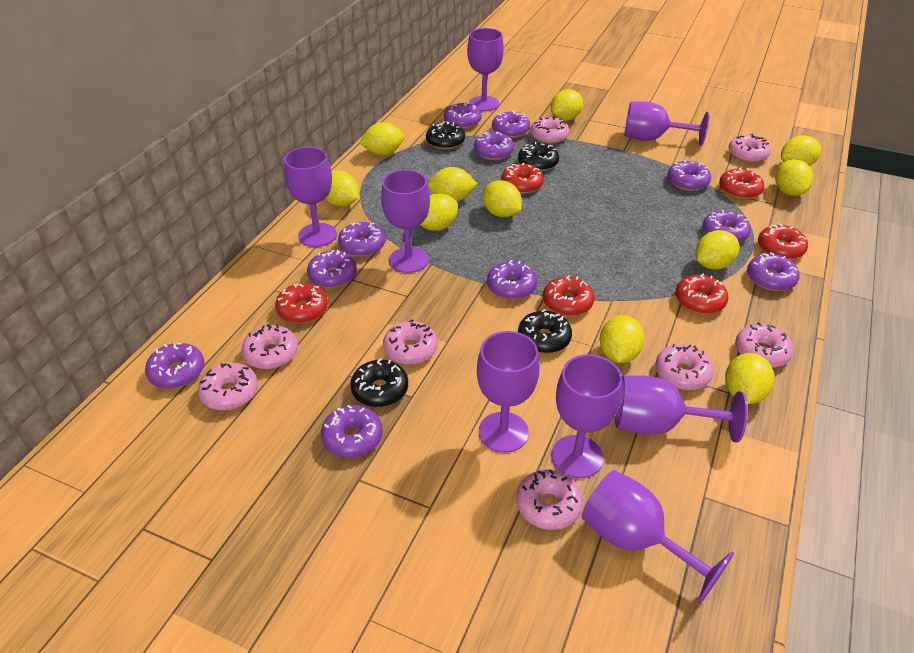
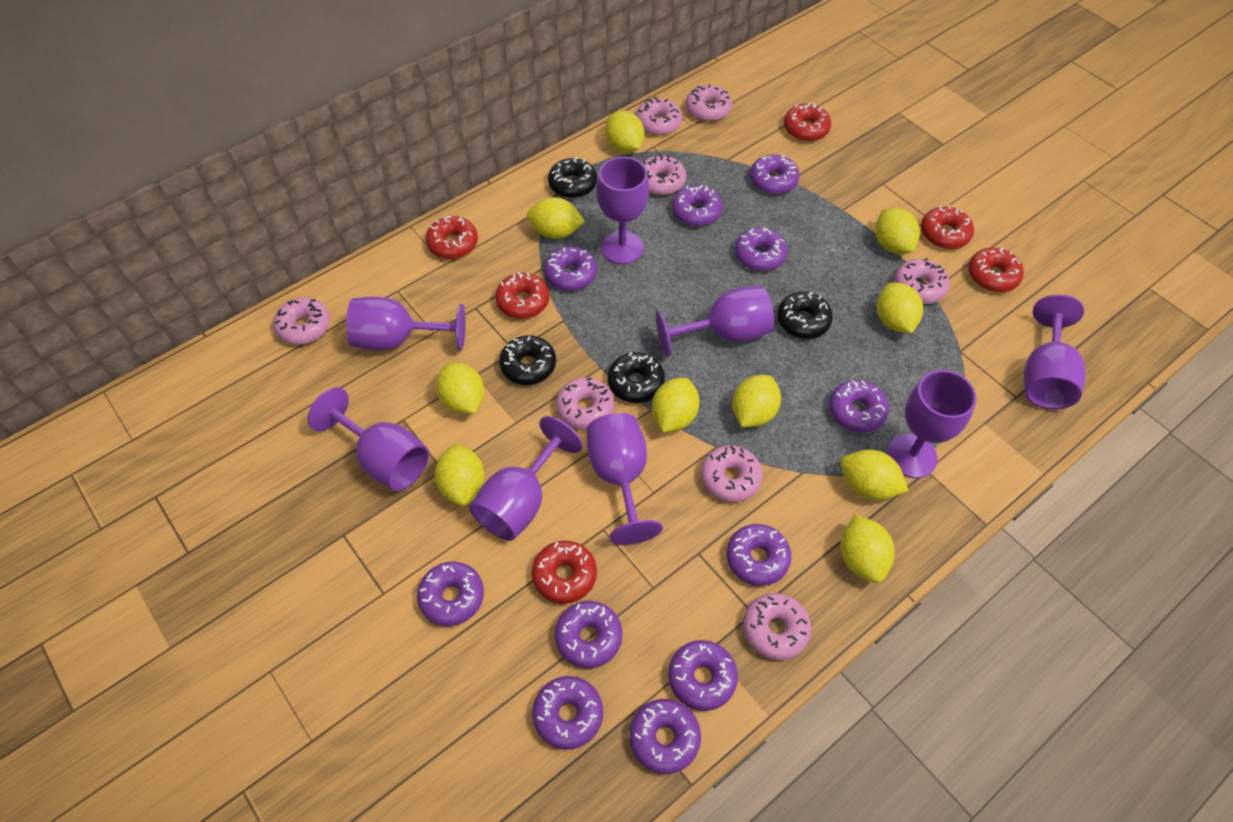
yellow lemon: [325,170,359,207] [359,122,404,155] [420,193,458,231] [428,167,478,201] [483,180,522,217] [551,89,583,121] [600,315,645,363] [695,230,739,270] [725,353,775,404] [775,159,813,196] [781,135,821,166] = 11 -> [434,443,484,506] [436,362,484,414] [527,197,585,239] [605,110,645,152] [652,378,699,433] [732,375,781,427] [840,514,895,583] [841,450,909,500] [875,208,920,254] [877,283,923,333] = 10

